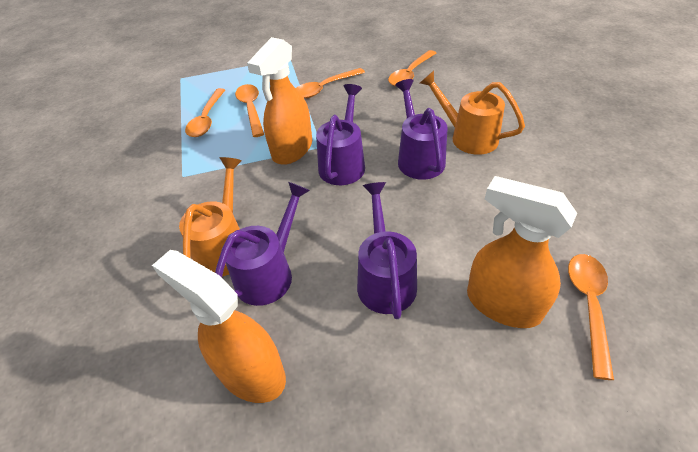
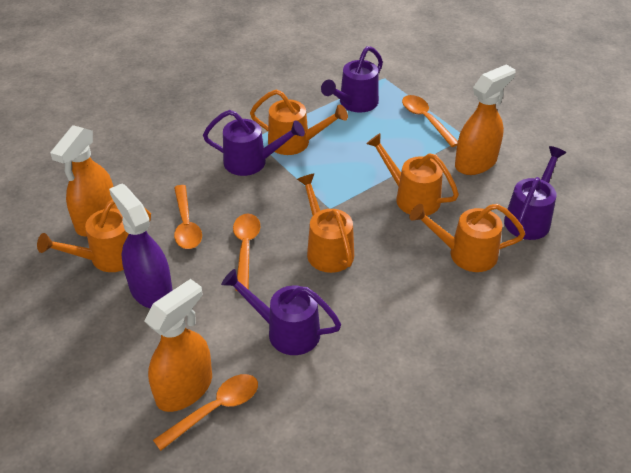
orange spoon: [185,88,225,137] [235,84,264,137] [296,68,365,99] [388,50,436,86] [568,254,614,380] = 5 -> [153,374,258,451] [174,185,202,249] [233,213,260,291] [402,95,458,147] = 4
orange watering can: [179,157,242,277] [420,71,525,155] = 2 -> [37,199,151,272] [250,89,348,155] [297,173,354,273] [366,133,459,216] [409,204,525,272] = 5
purple spray bottle: none = 0 -> [109,184,173,308] = 1

